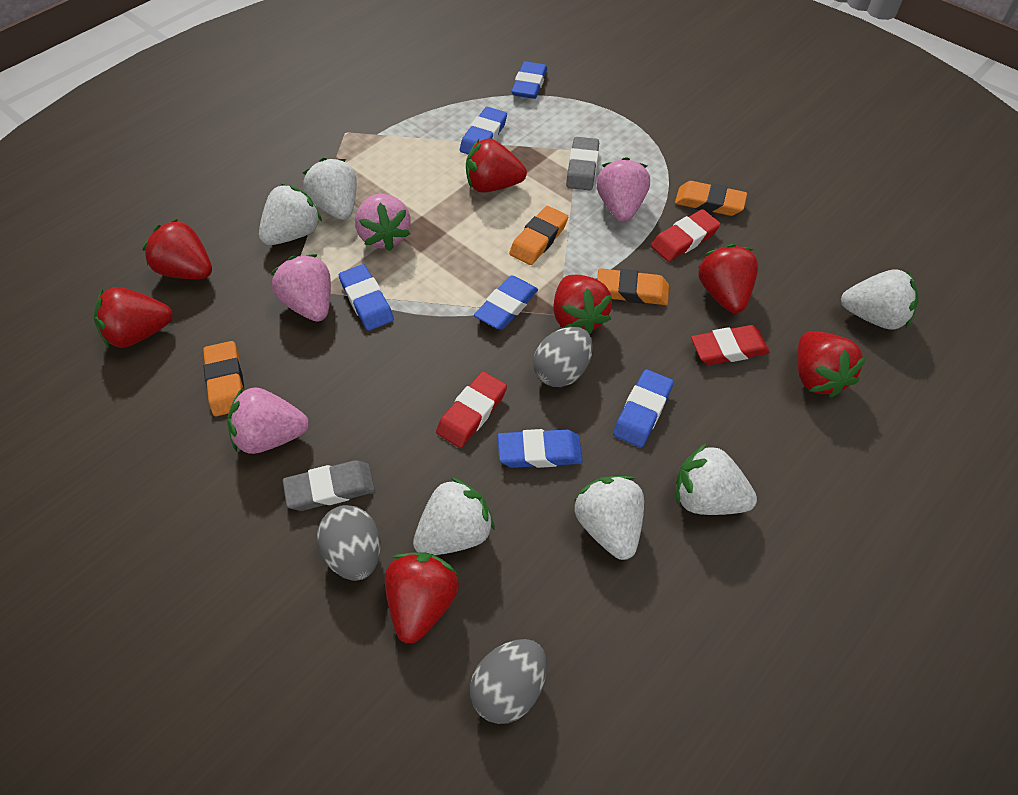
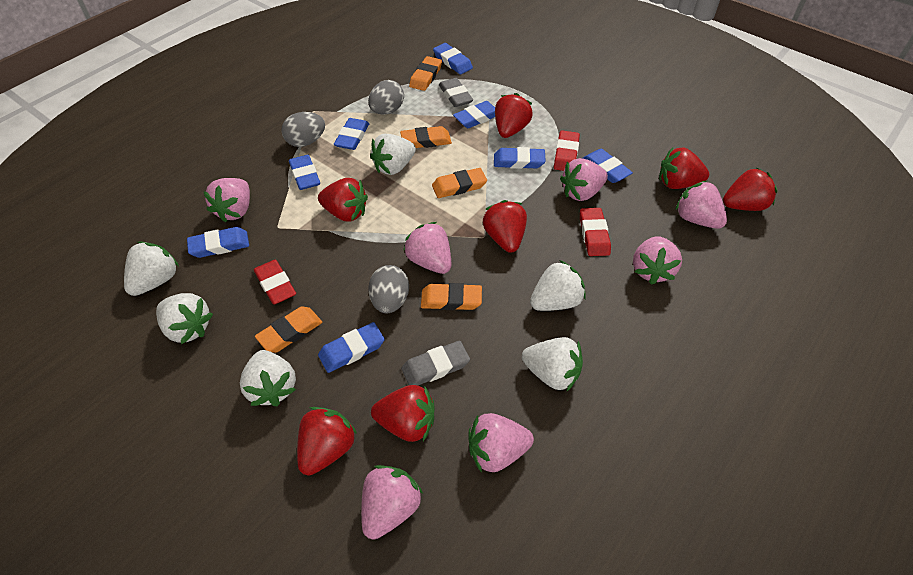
blue eraser: [339,264,394,331] [460,107,507,155] [474,276,538,330] [498,429,583,468] [511,61,547,99] [613,369,673,447] = 6 -> [187,227,249,258] [289,155,320,190] [318,322,385,373] [334,118,369,150] [433,43,473,74] [453,101,495,128] [494,147,546,169] [583,149,633,183] = 8
orange eraser: [203,341,244,416] [509,206,568,265] [597,268,669,305] [675,181,747,216] = 4 -> [255,306,322,353] [400,126,452,148] [409,56,442,91] [421,283,482,310] [432,168,487,198] = 5
pink strawberry: [227,387,309,454] [270,254,331,322] [355,194,411,251] [597,157,650,222] = 4 -> [203,178,250,223] [361,465,423,540] [403,222,451,274] [468,413,534,473] [560,158,608,201] [633,236,682,285] [675,180,727,229] = 7

